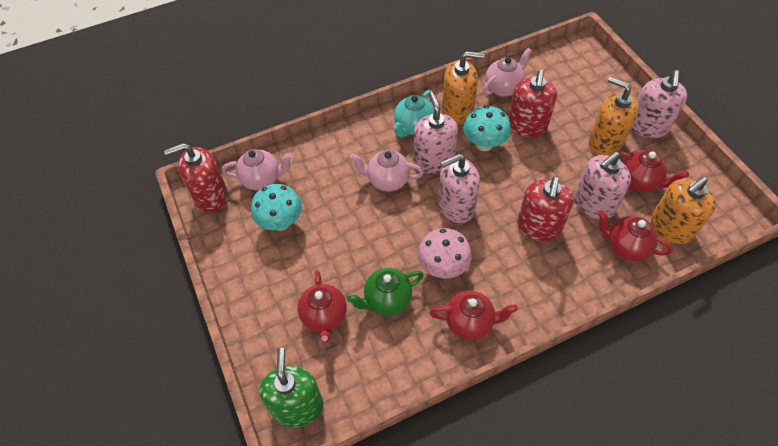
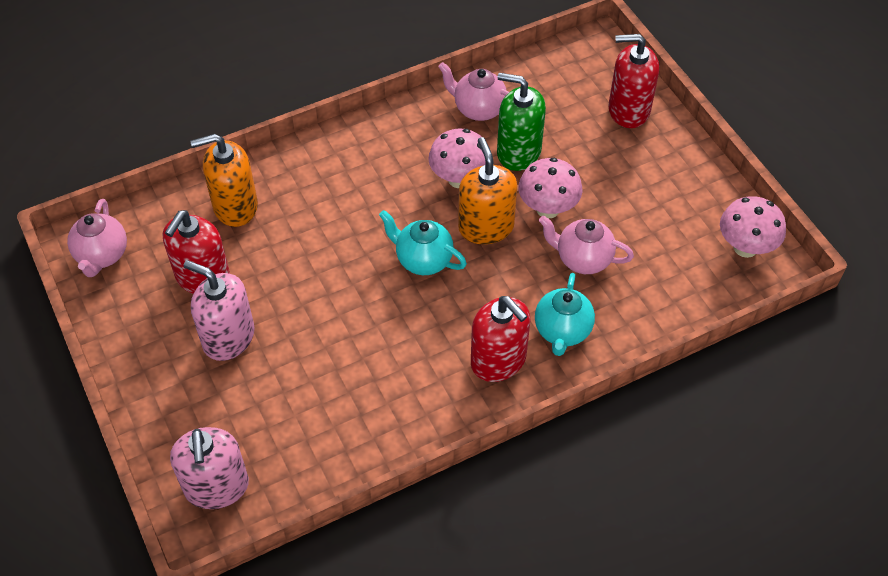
green teapot: [347,268,424,316] = 1 -> none = 0
orange soap dispenser: [442,51,485,124] [589,77,639,156] [651,176,716,244] = 3 -> [191,134,258,227] [458,137,517,244] = 2
pink mushroom: [418,228,472,279] = 1 -> [429,128,486,188] [518,158,583,218] [720,196,786,258] = 3
pink soap dispenser: [413,92,458,174] [438,154,480,223] [574,151,631,220] [631,70,687,138] = 4 -> [170,427,249,509] [184,260,255,361] = 2
red teapot: [298,270,347,342] [430,291,518,340] [597,210,673,261] [618,150,689,192] = 4 -> none = 0
turquoise mushroom: [251,184,302,231] [463,105,511,151] = 2 -> none = 0
turquoise teapot: [393,90,434,137] = 1 -> [379,210,467,275] [535,273,595,356] = 2

